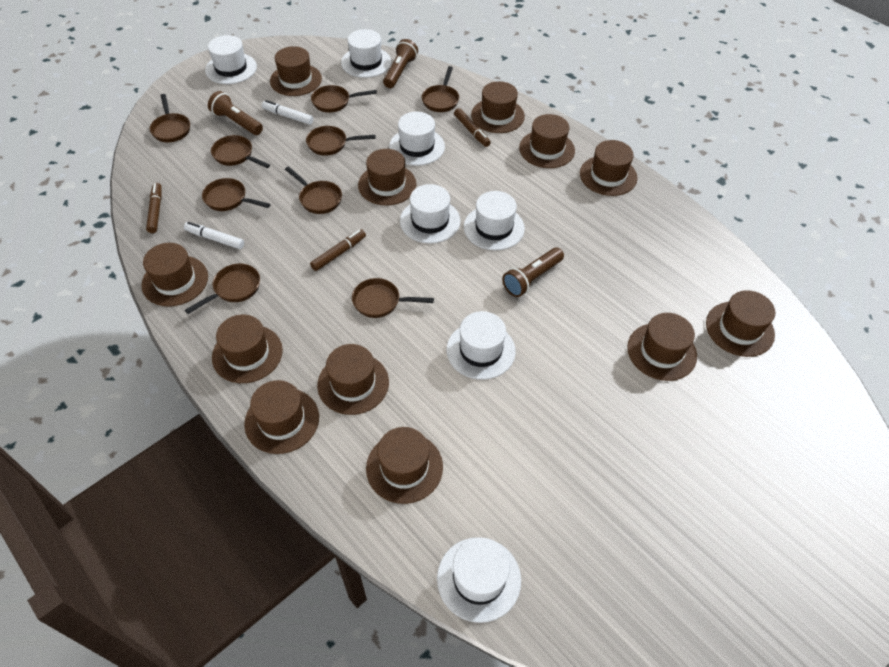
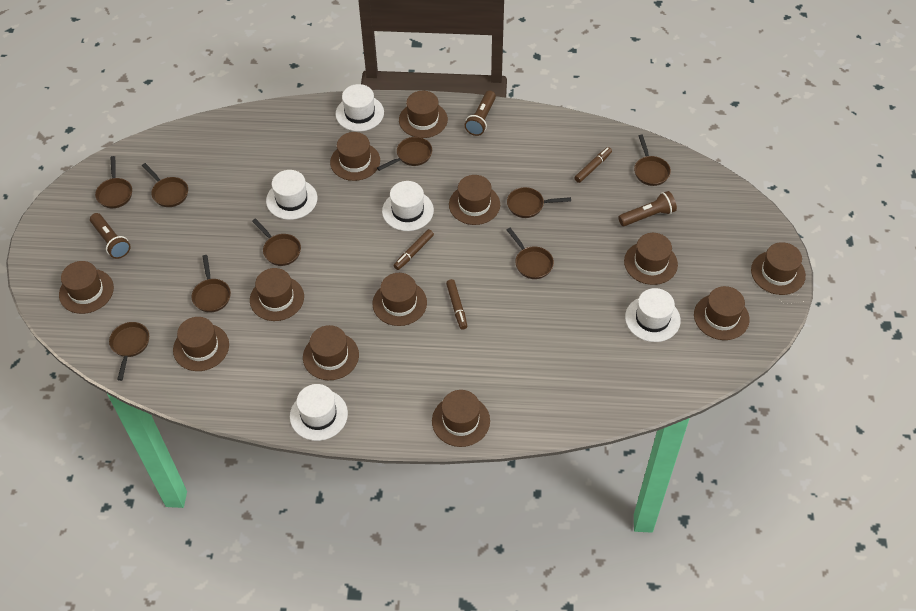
white hat: [205,35,257,84] [341,29,391,78] [389,111,445,166] [400,184,461,243] [437,537,521,623] [447,311,516,380] [464,191,525,251] = 7 -> [266,170,317,220] [290,384,348,441] [336,84,384,132] [382,181,434,231] [625,288,681,342] = 5
white marker: [184,222,244,249] [262,100,313,125] = 2 -> none = 0

